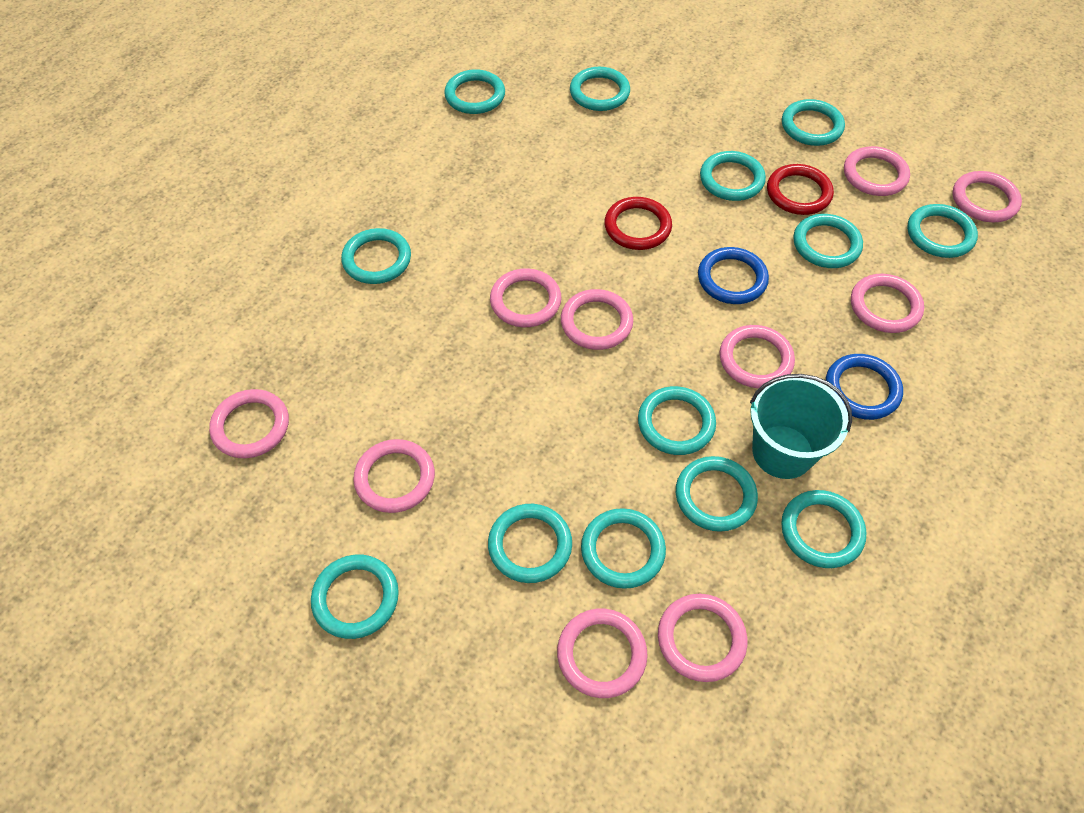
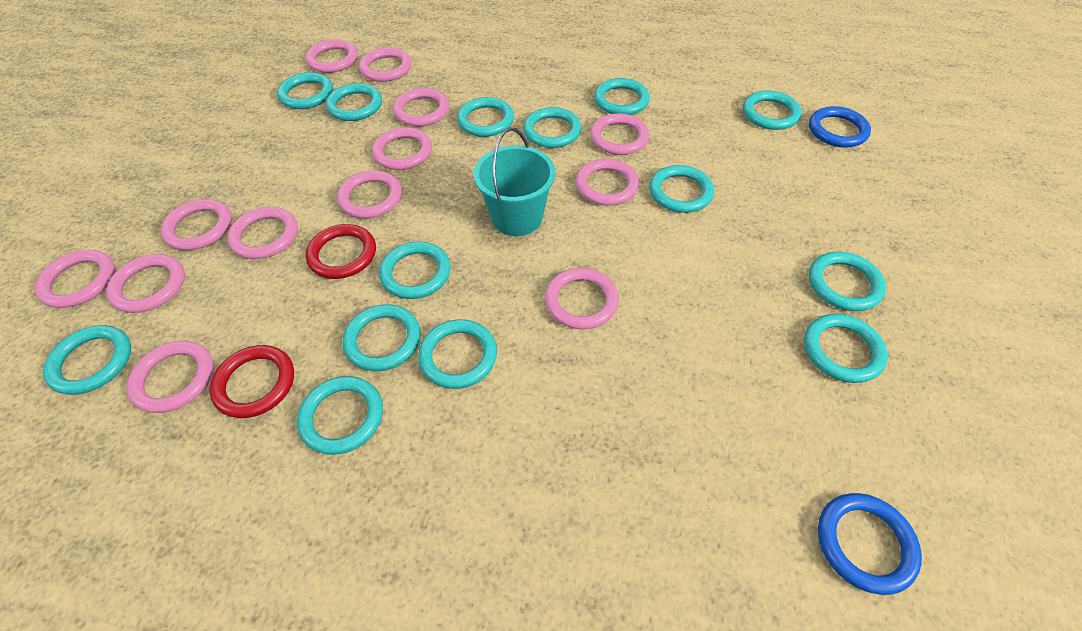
pink ring: [209,389,289,458] [353,439,435,513] [490,268,561,327] [557,608,648,698] [561,289,633,350] [658,594,748,682] [720,325,795,388] [844,146,910,196] [851,274,924,333] [953,171,1022,222] = 10 -> [35,250,115,308] [106,254,185,313] [127,341,214,413] [161,199,232,250] [227,207,298,259] [306,39,358,73] [337,170,402,218] [359,48,412,82] [372,127,432,170] [393,88,449,126] [545,268,619,329] [576,159,639,206] [590,113,649,155] = 13
turquoise ring: [311,555,399,639] [341,228,411,284] [444,69,505,114] [488,504,572,583] [570,67,630,111] [581,508,666,589] [638,386,716,455] [676,456,758,532] [700,151,766,201] [781,490,866,568] [782,99,845,146] [793,214,863,268] [907,204,978,258] = 13 -> [43,325,131,395] [277,72,333,109] [297,376,383,455] [326,83,382,121] [343,304,421,371] [379,242,451,299] [418,319,497,389] [457,97,514,137] [523,107,581,148] [594,78,650,115] [649,165,714,213] [743,91,802,130] [804,314,888,383] [809,252,886,311] = 14

